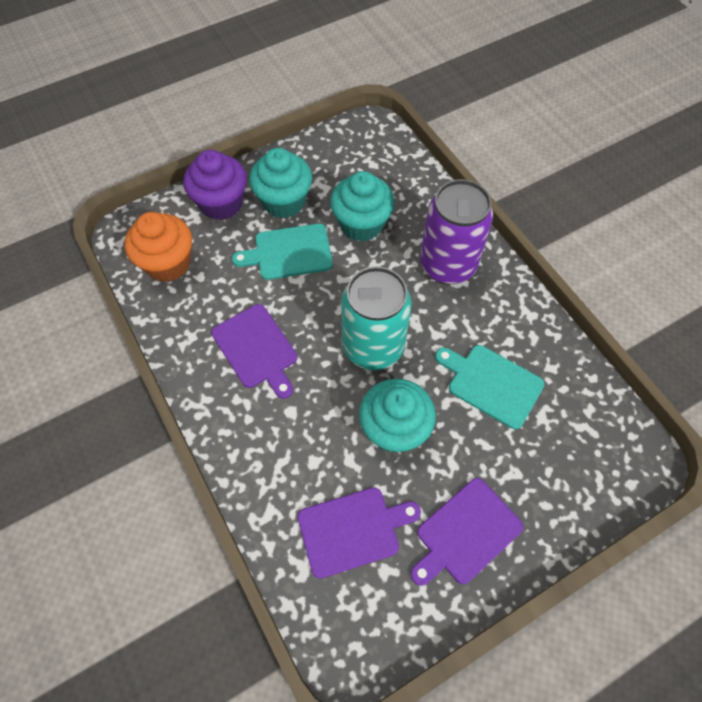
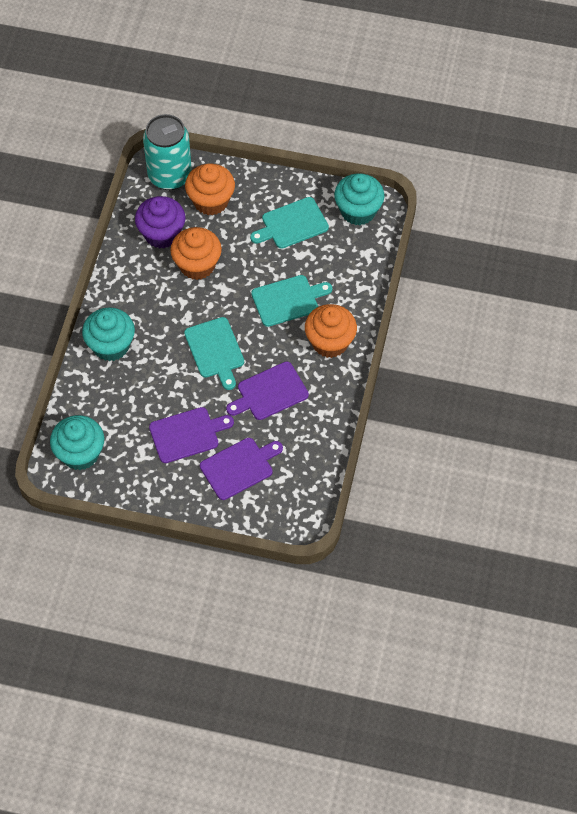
orange cupcake: [125,212,192,282] = 1 -> [170,227,222,280] [185,163,235,216] [305,304,357,358] = 3
purple can: [420,179,493,284] = 1 -> none = 0
turquoise cutting board: [232,224,333,280] [435,345,545,429] = 2 -> [184,317,244,390] [250,197,329,249] [251,275,332,327] = 3

